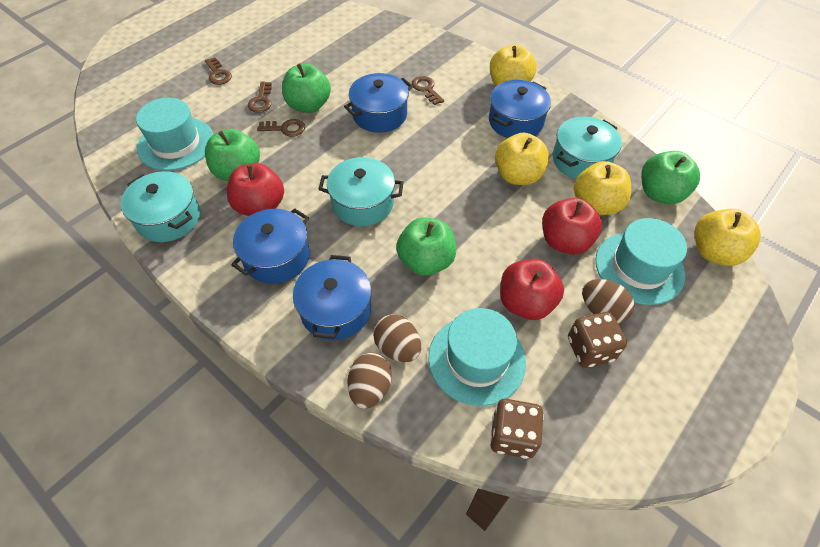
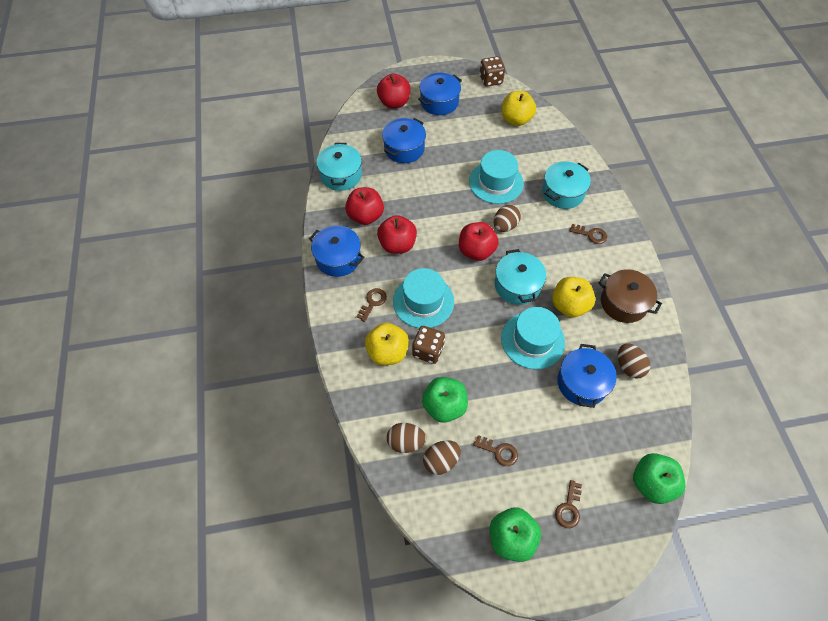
brown egg: [347,353,392,409] [373,314,421,362] [582,279,635,323] = 3 -> [387,423,426,453] [423,440,461,475] [494,205,521,232] [618,343,651,378] = 4
brown pot: none = 0 -> [599,269,662,323] = 1
green apple: [205,129,260,181] [282,63,331,113] [396,217,456,276] [641,151,700,204] = 4 -> [422,377,468,423] [490,507,541,562] [633,453,685,504] = 3
red apple: [227,163,284,216] [500,259,564,320] [542,198,602,255] = 3 -> [345,187,384,225] [377,74,411,109] [377,215,417,254] [459,222,499,261] = 4
yellow apple: [490,44,537,86] [495,133,549,185] [574,161,631,215] [695,209,761,266] = 4 -> [365,323,409,365] [501,91,536,126] [552,277,595,318] = 3

